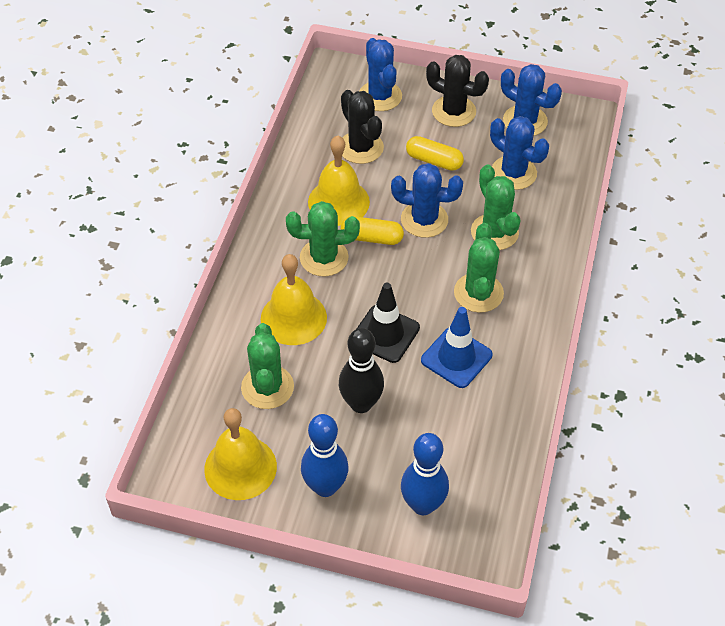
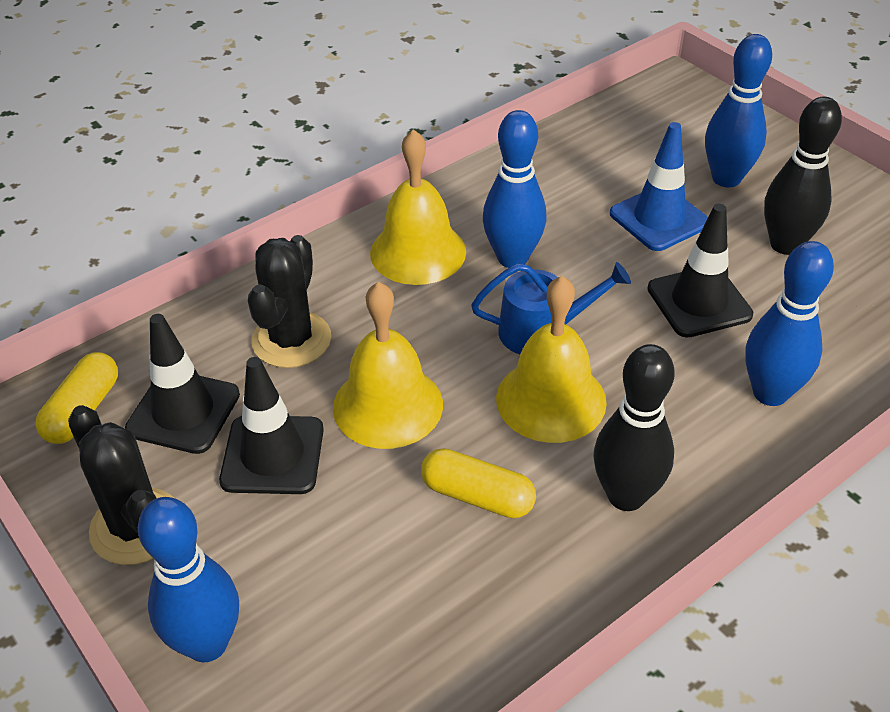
black bowling pin: [339,328,384,413] = 1 -> [594,344,675,511] [764,97,842,255] = 2
black traffic cone: [357,283,420,363] = 1 -> [125,314,240,454] [219,357,324,494] [648,204,753,338] = 3
blue bowling pin: [301,414,349,497] [401,433,449,515] = 2 -> [138,497,239,662] [483,110,547,268] [705,34,772,188] [745,241,834,406] = 4
blue cactus: [360,38,402,111] [391,163,463,238] [490,116,549,190] [501,64,562,136] = 4 -> none = 0
blue watering can: none = 0 -> [471,262,631,354] = 1
green cactus: [241,323,294,409] [286,201,360,276] [454,223,504,313] [471,165,520,250] = 4 -> none = 0

